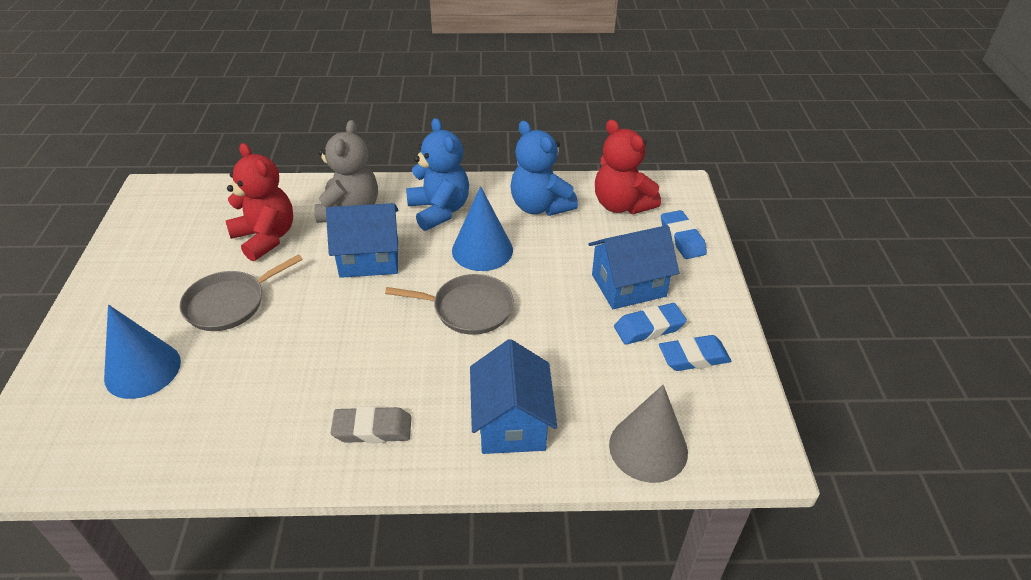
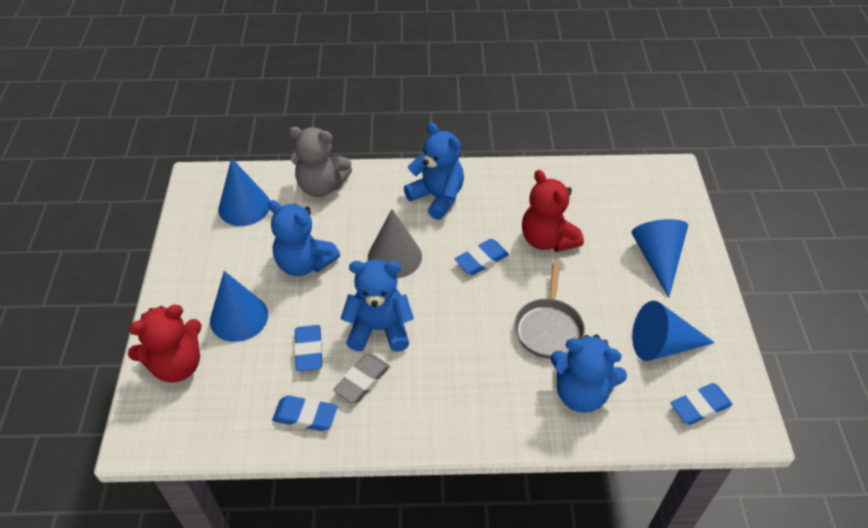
blue cone: [104,305,181,399] [452,186,513,271] = 2 -> [210,271,268,342] [218,158,270,226] [632,219,688,298] [632,301,715,361] = 4
blue eraser: [614,303,687,345] [659,335,731,371] [661,210,707,259] = 3 -> [272,395,337,431] [294,325,322,371] [455,239,509,275] [671,383,732,425] = 4
blue house: [326,203,399,278] [470,339,557,454] [589,225,679,309] = 3 -> none = 0
blue teddy bear: [406,118,469,231] [510,121,578,216] = 2 -> [268,200,340,276] [340,260,414,352] [404,122,464,220] [550,334,627,413] = 4
grey pan: [179,254,303,331] [385,274,514,335] = 2 -> [514,263,585,358] = 1

